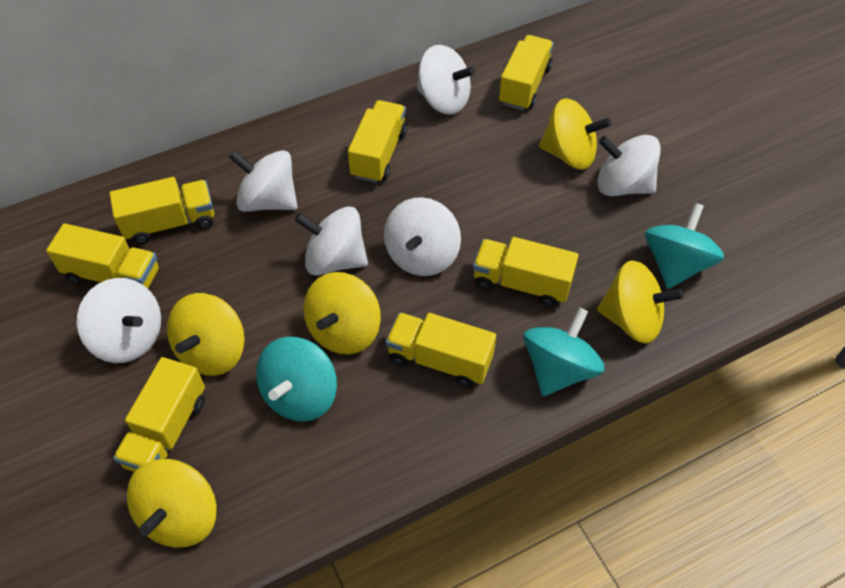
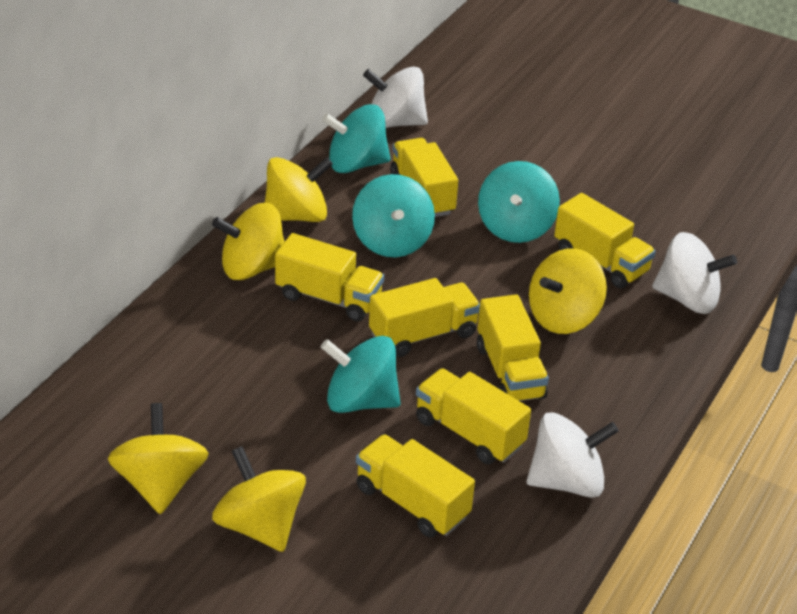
turquoise spinning top: [256,337,337,422] [523,308,604,396] [645,203,724,289] = 3 -> [321,336,401,413] [322,104,390,173] [352,174,435,257] [478,161,560,243] = 4
white spinning top: [77,278,161,363] [229,150,297,212] [295,206,368,275] [384,197,461,276] [417,45,475,115] [597,135,661,196] = 6 -> [363,67,428,128] [527,412,619,498] [652,232,737,314] = 3

